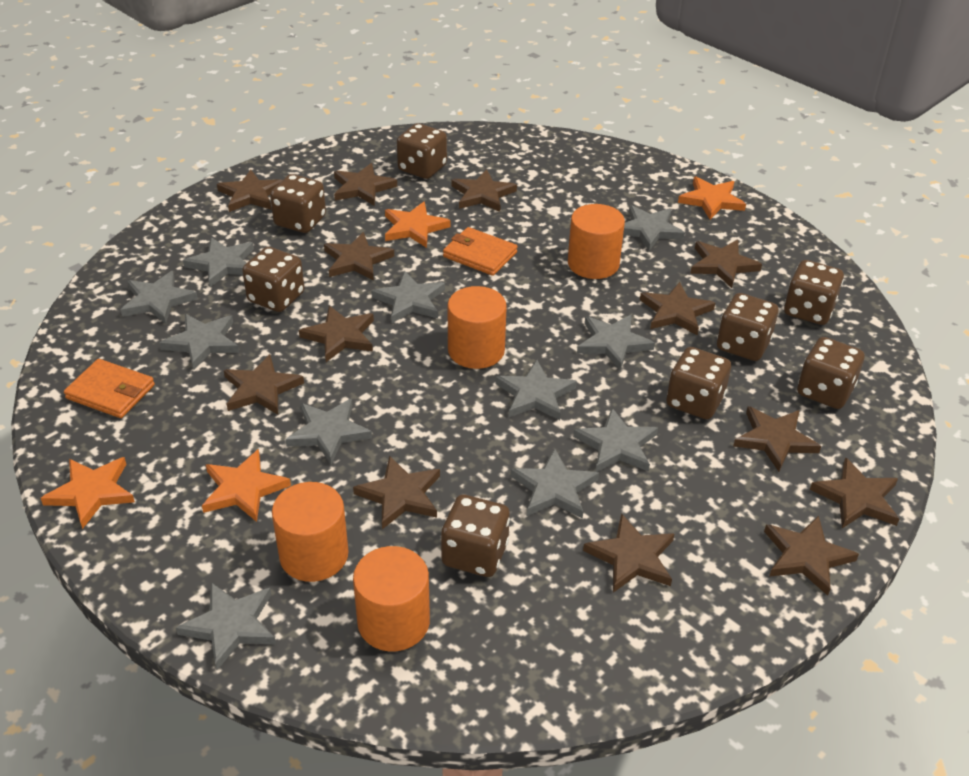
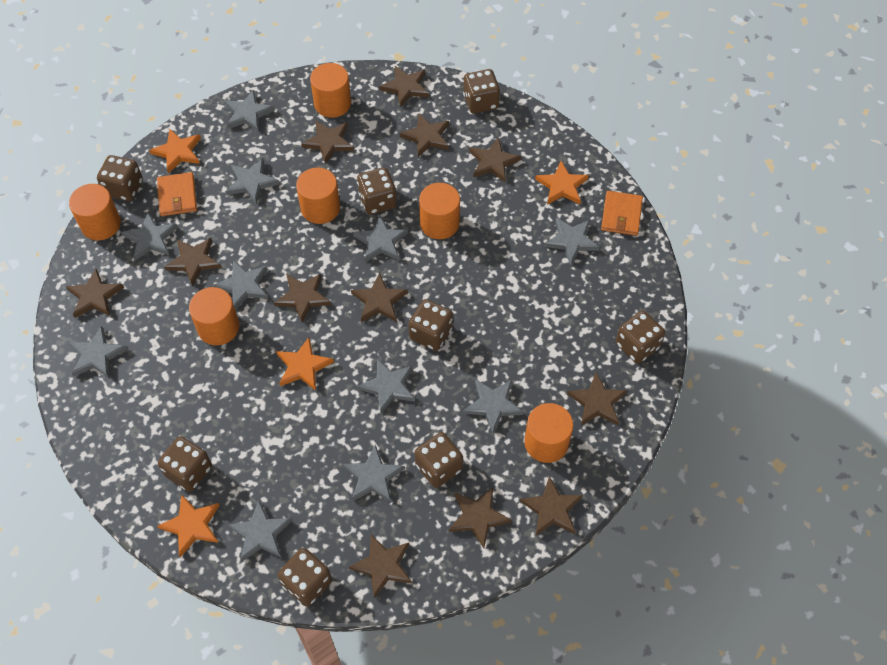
brown star: [217,170,282,212] [224,354,304,415] [299,306,374,362] [324,232,394,281] [334,163,397,206] [353,456,440,529] [452,169,517,212] [583,513,674,593] [640,282,715,336] [690,240,762,288] [733,406,821,472] [764,516,859,596] [810,457,899,528] = 13 -> [66,269,124,318] [164,238,221,286] [274,274,331,322] [301,121,354,164] [349,534,412,599] [351,273,408,322] [379,66,429,108] [399,114,449,157] [449,487,512,548] [469,138,521,182] [520,476,583,536] [567,372,627,426] = 12
orange cylinder: [272,482,349,582] [353,546,430,651] [448,286,507,369] [568,204,625,279] = 4 -> [69,184,121,240] [189,287,239,345] [296,167,340,224] [310,63,351,118] [419,183,460,239] [524,403,573,463] = 6

